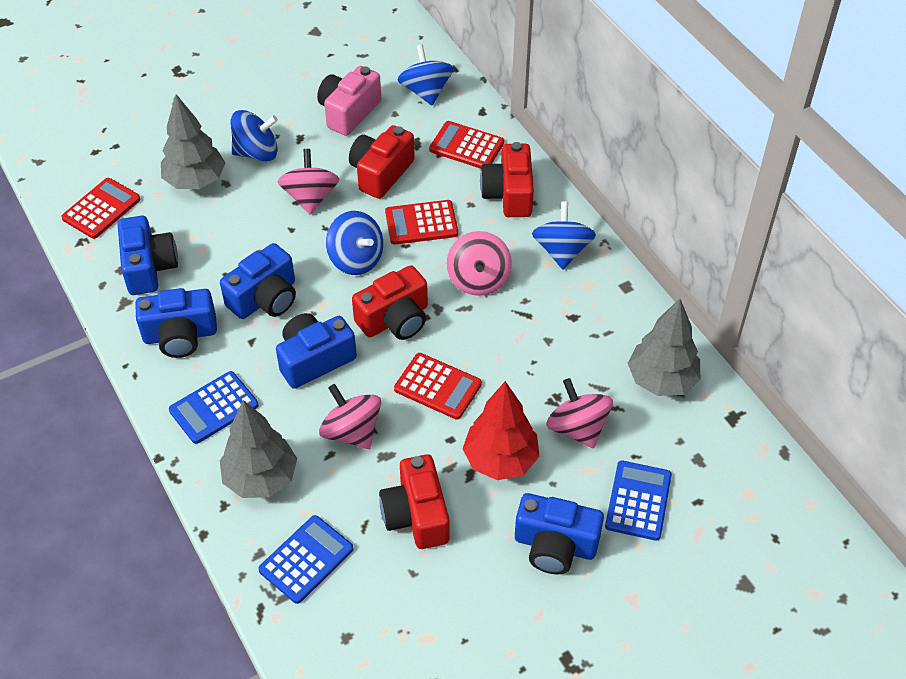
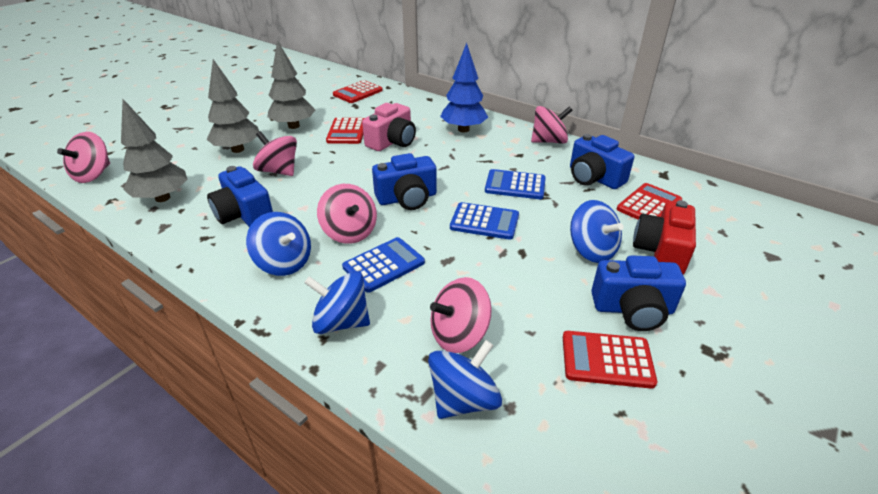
blue camera: [118,216,178,295] [135,288,217,358] [220,243,296,319] [276,313,357,389] [515,493,604,574] = 5 -> [207,166,273,227] [372,153,437,210] [570,134,634,189] [591,255,686,331] = 4
blue tree: none = 0 -> [440,43,488,132] = 1
pink spinning top: [277,149,339,215] [319,384,381,449] [447,231,512,296] [546,378,613,448] = 4 -> [57,132,110,183] [253,131,297,176] [317,184,377,244] [430,277,492,353] [531,106,573,144] = 5
red camera: [349,125,415,199] [352,265,428,340] [379,454,450,549] [480,142,534,217] = 4 -> [633,200,696,275] = 1
red tree: [463,381,539,480] = 1 -> none = 0

